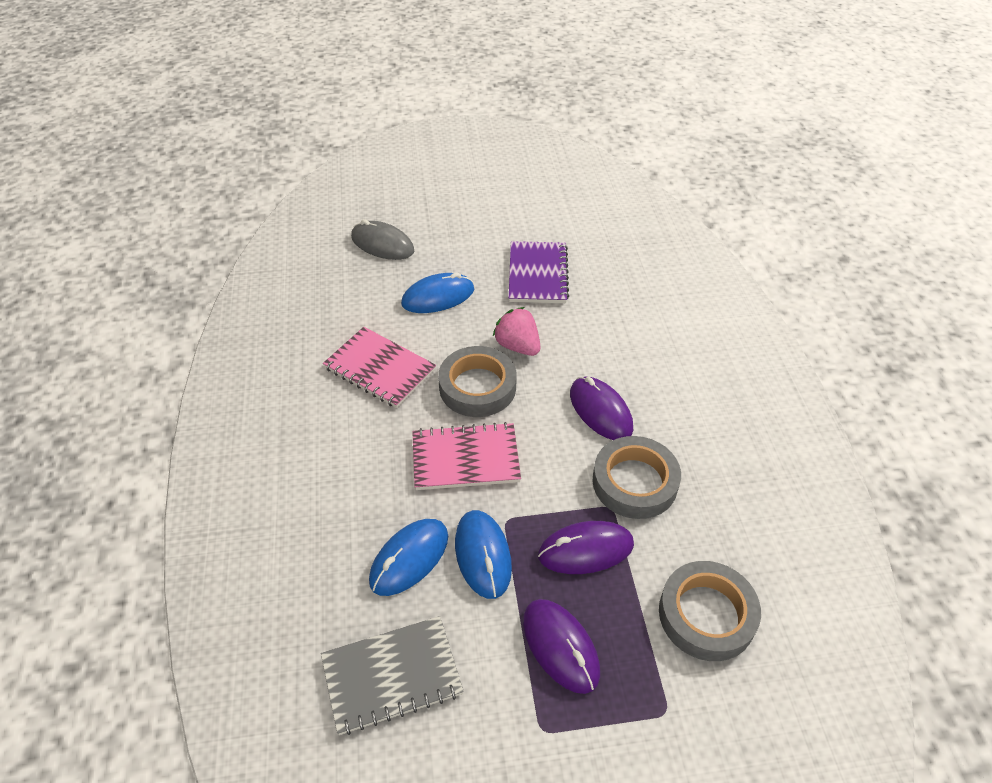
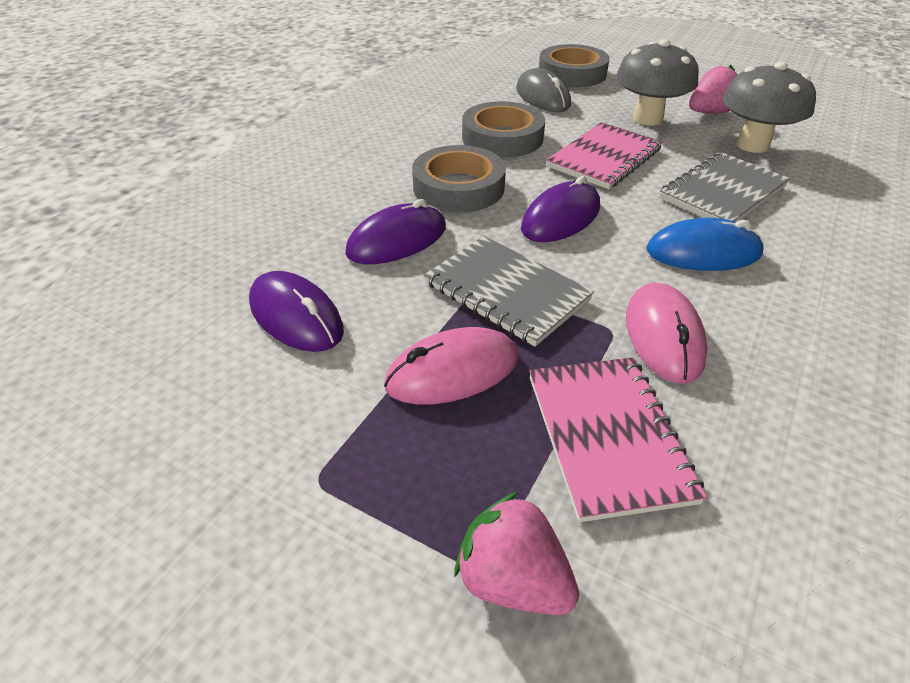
blue mouse: [369,519,448,596] [401,273,474,313] [455,510,512,599] = 3 -> [647,218,764,271] = 1
grey mushroom: none = 0 -> [616,39,699,126] [722,62,816,153] = 2
grey notebook: [321,616,464,735] = 1 -> [424,236,594,347] [660,152,790,222] = 2
pink mouse: none = 0 -> [384,327,519,405] [626,283,708,384] = 2
pink strawberry: [493,307,540,356] = 1 -> [454,492,579,615] [689,64,738,114] = 2
purple notebook: [509,241,569,303] = 1 -> none = 0

